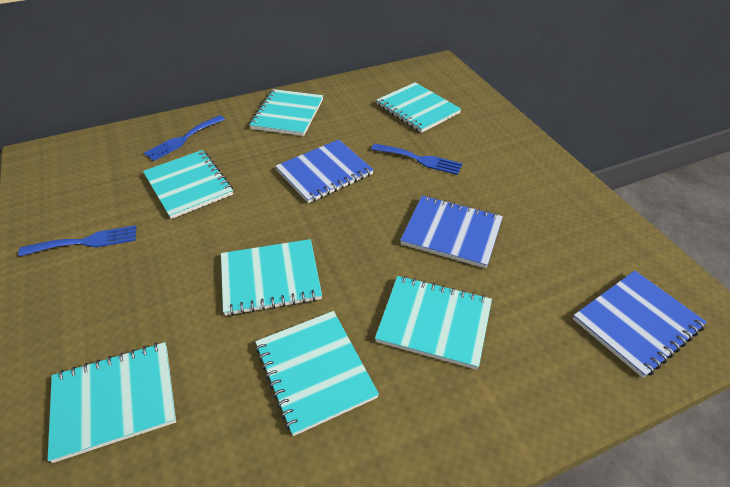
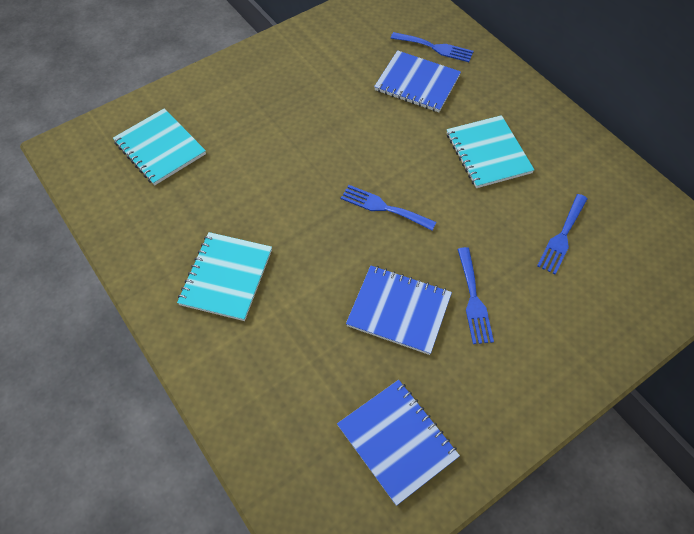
blue fork: [18,225,137,256] [144,115,225,161] [371,144,463,175] = 3 -> [341,185,436,231] [391,32,474,62] [457,247,494,344] [537,194,588,275] = 4
turquoise notebook: [48,342,176,463] [143,150,233,219] [221,239,322,316] [249,89,323,136] [255,311,379,436] [375,276,492,370] [376,82,461,133] = 7 -> [113,108,206,185] [177,232,272,321] [447,115,534,188] = 3

